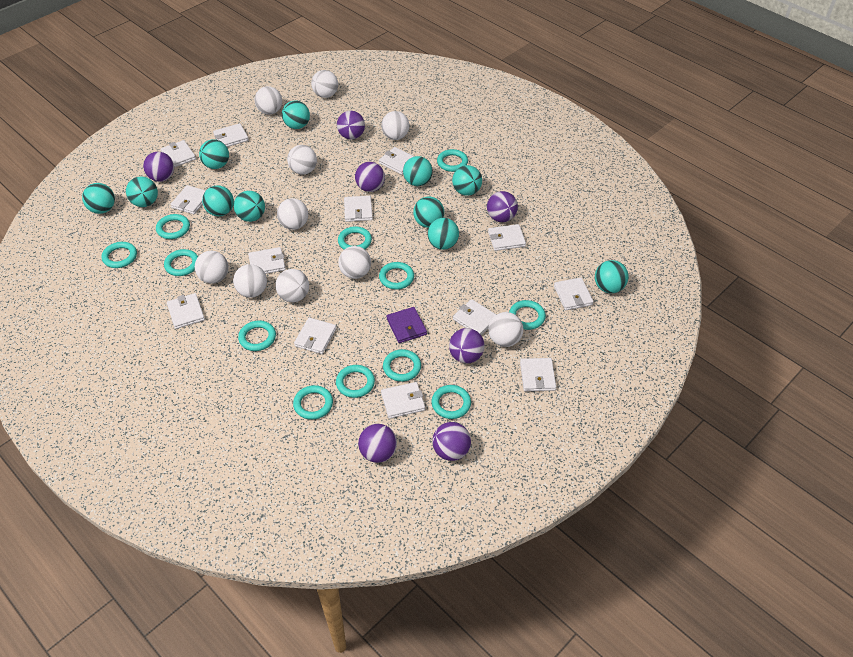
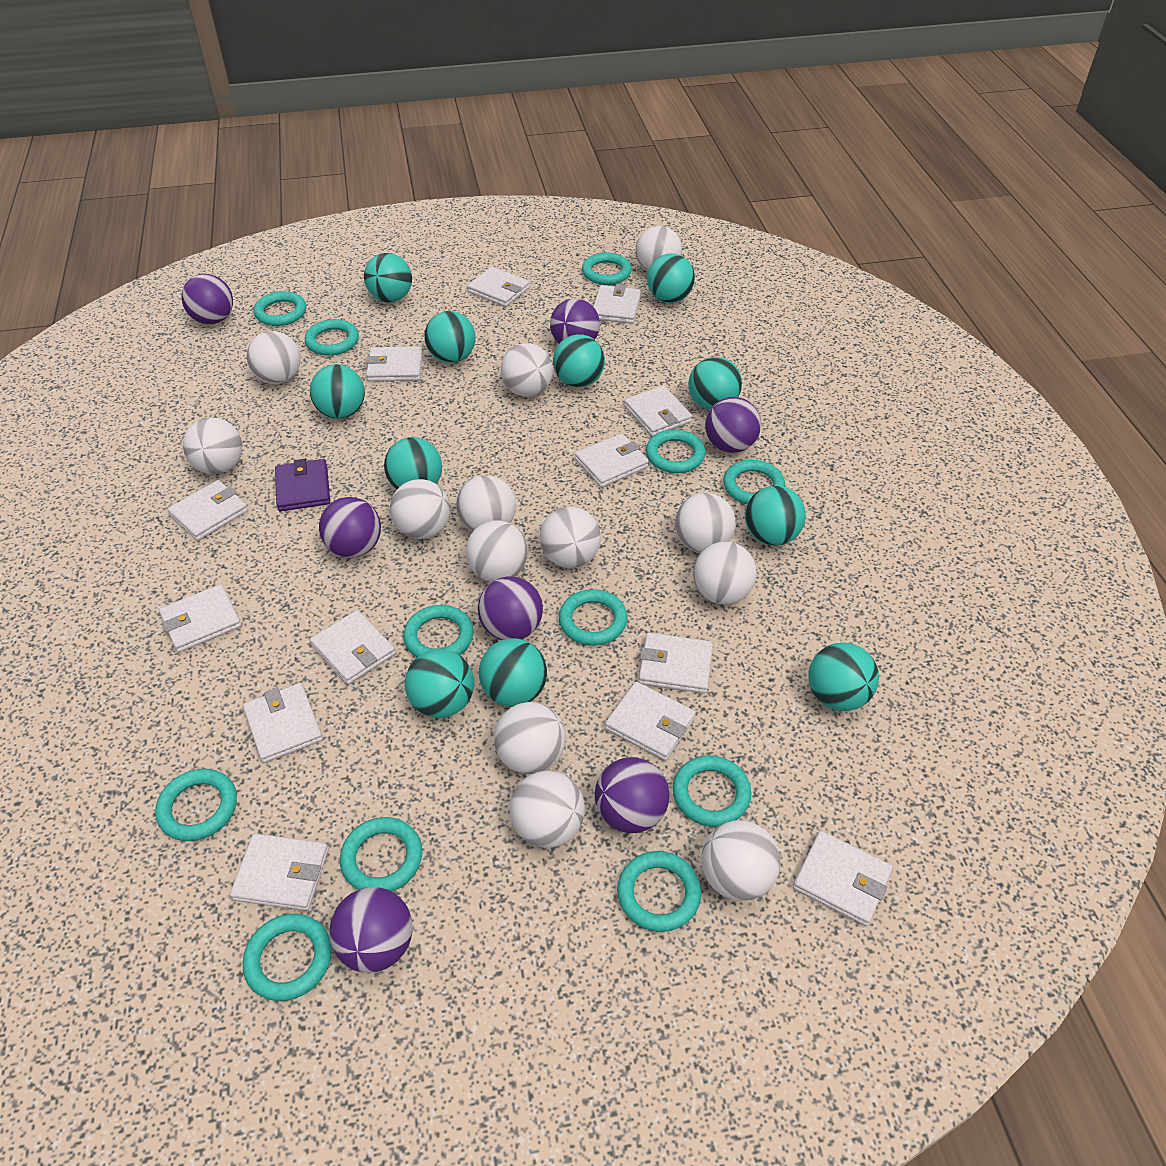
white ball: [195,251,228,284] [233,264,267,298] [255,86,282,115] [275,269,309,302] [277,198,308,230] [287,145,317,175] [311,70,338,98] [338,246,371,279] [381,111,409,140] [488,312,523,347] = 10 -> [183,417,243,474] [247,331,301,384] [390,479,450,539] [456,475,516,532] [466,520,528,582] [494,702,566,774] [501,343,553,397] [509,771,585,848] [540,507,601,568] [636,226,682,271] [675,493,736,553] [693,541,757,605] [702,820,780,901] = 13

